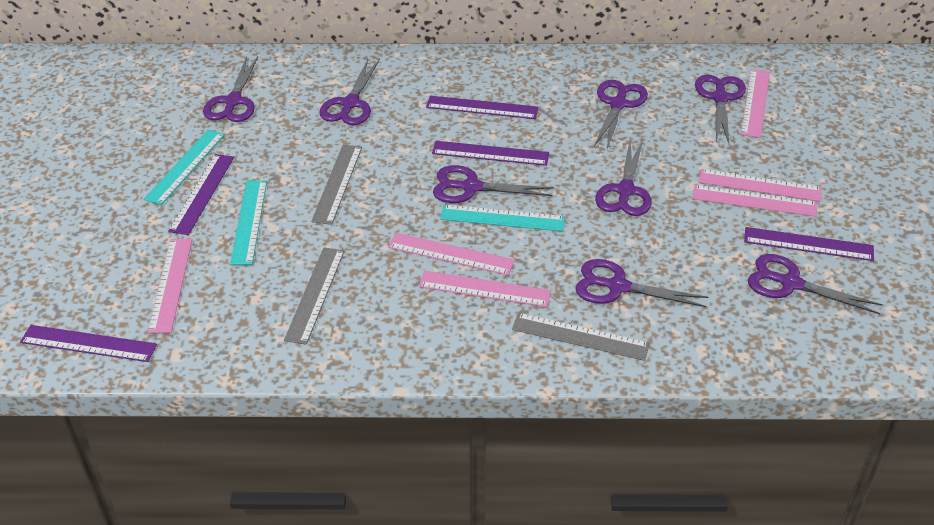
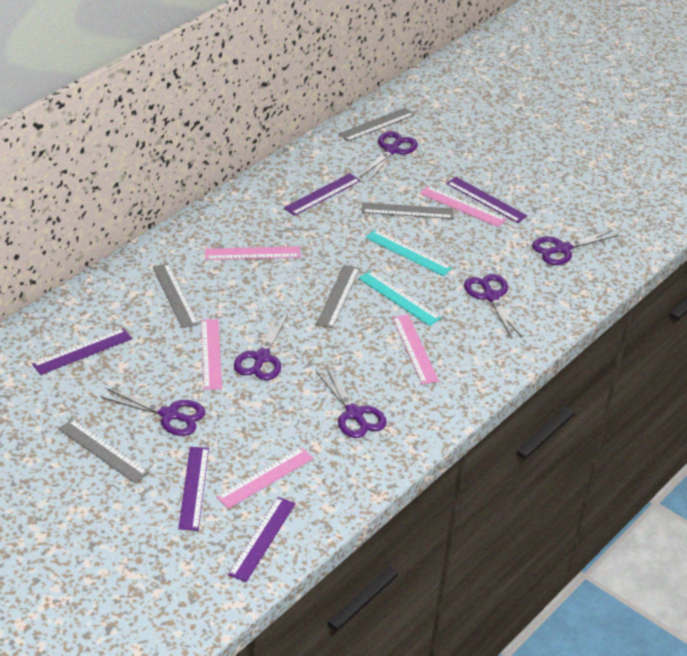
grey ruler: [284,248,345,345] [311,145,362,225] [512,313,650,361] = 3 -> [58,419,149,483] [153,263,199,328] [316,265,360,329] [339,108,415,142] [362,203,453,219] = 5
pink ruler: [148,239,192,333] [388,233,515,275] [419,271,551,307] [693,185,817,217] [699,169,822,202] [741,69,770,138] = 6 -> [201,319,222,390] [205,246,301,260] [216,447,314,509] [392,315,439,384] [420,186,506,227] = 5
purple scissors: [203,56,258,122] [319,60,379,125] [433,165,553,203] [575,259,708,307] [594,80,648,149] [595,140,652,216] [695,75,746,143] [748,254,883,314] = 8 -> [101,388,205,436] [234,313,288,380] [315,366,387,438] [360,131,418,181] [464,274,522,338] [532,230,619,265] = 6
turquoise ruler: [144,130,225,205] [230,180,267,265] [440,205,565,232] = 3 -> [359,271,441,326] [366,230,452,276] = 2

